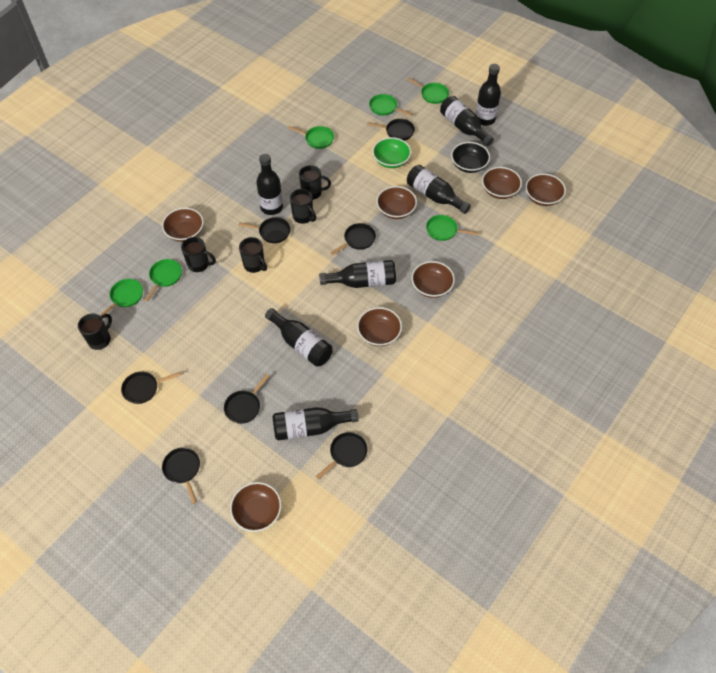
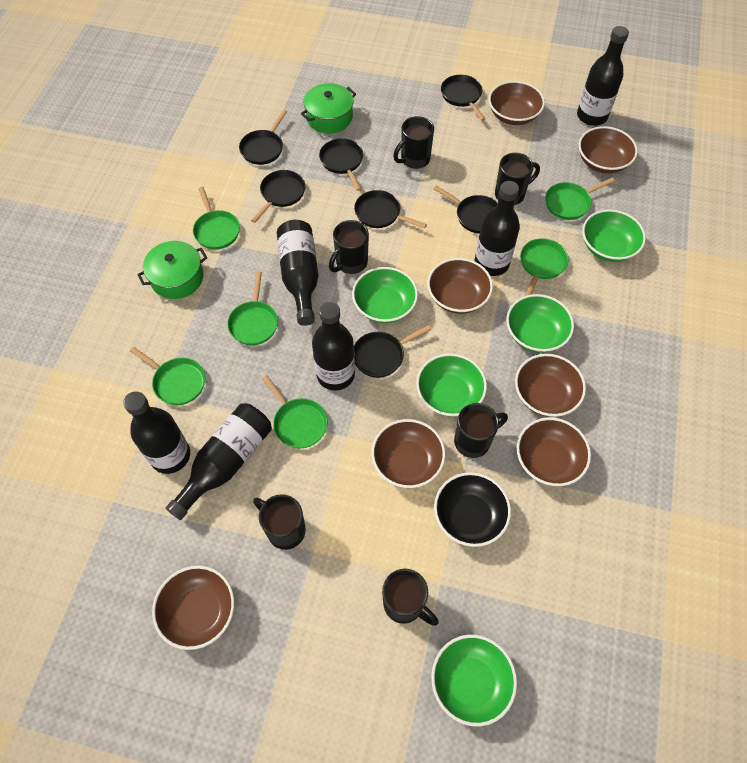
black bottle: [256,154,283,215] [265,308,333,367] [272,407,359,440] [319,260,396,288] [407,165,471,214] [440,96,494,146] [475,64,501,126] = 7 -> [123,391,190,474] [166,403,272,520] [277,220,319,326] [312,302,355,391] [475,181,520,276] [577,26,629,126] = 6
black mug: [78,313,112,350] [181,237,216,272] [239,237,267,273] [290,189,316,224] [299,165,331,200] = 5 -> [253,494,306,550] [329,220,369,274] [382,569,438,626] [393,116,434,169] [454,403,508,458] [495,153,540,205] = 6
green bowl: [372,137,411,168] = 1 -> [352,267,418,323] [416,353,487,417] [431,634,517,727] [506,294,574,353] [582,209,646,262] = 5
green pot: none = 0 -> [137,241,207,299] [301,83,356,133] = 2

